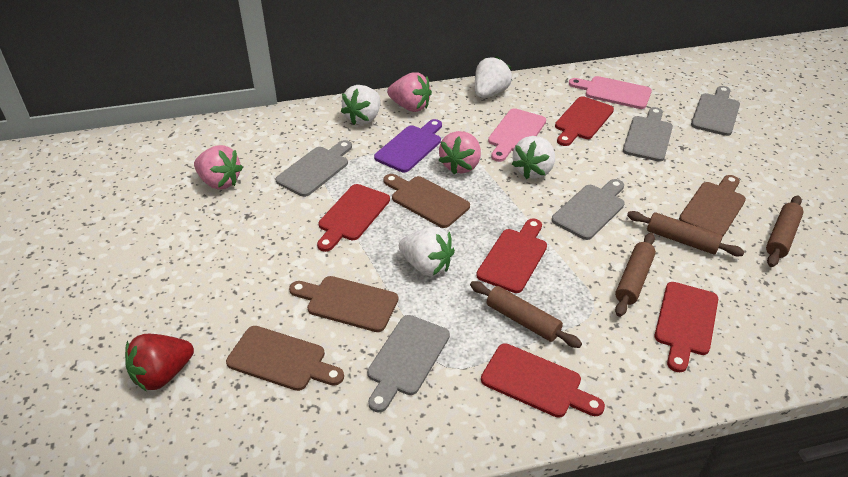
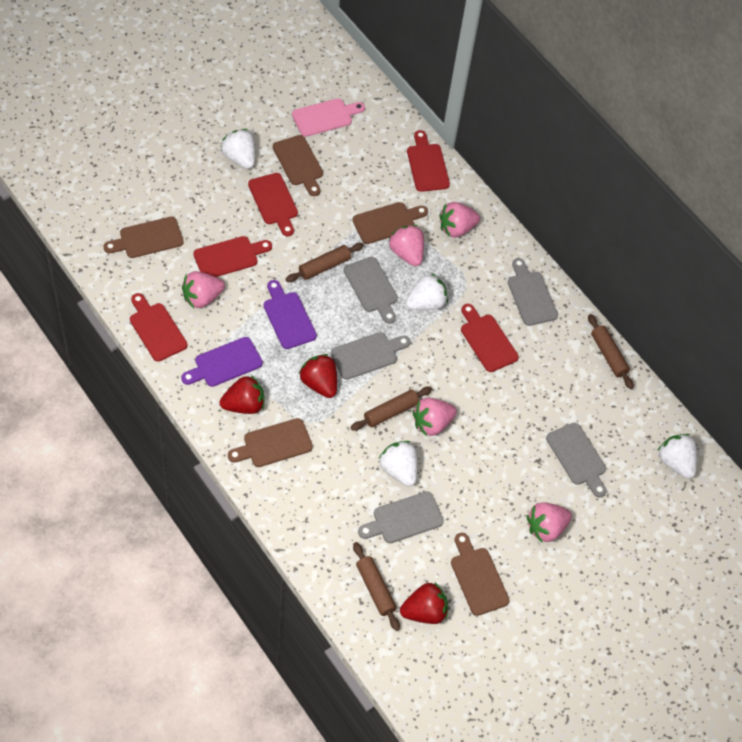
brown cutting board: [226,326,344,391] [289,276,398,332] [383,174,470,228] [679,175,746,236] = 4 -> [104,217,184,258] [228,418,313,467] [273,135,323,196] [352,202,428,244] [451,533,510,616] = 5
pink cutting board: [488,108,546,162] [569,76,652,109] = 2 -> [292,98,365,137] = 1
pink strawberry: [194,145,243,190] [387,72,432,112] [439,131,481,174] = 3 -> [182,271,225,308] [389,225,424,266] [413,398,457,436] [439,202,480,238] [527,502,572,542] = 5
purple cutting board: [374,119,442,172] = 1 -> [181,337,263,387] [263,280,317,349] = 2
red strawberry: [125,334,194,391] = 1 -> [220,375,264,414] [299,354,337,398] [400,583,448,624] = 3

